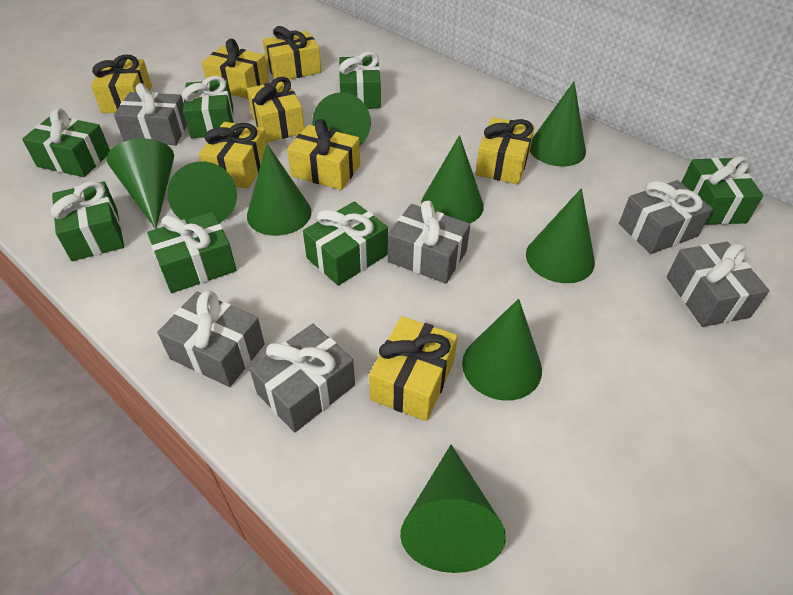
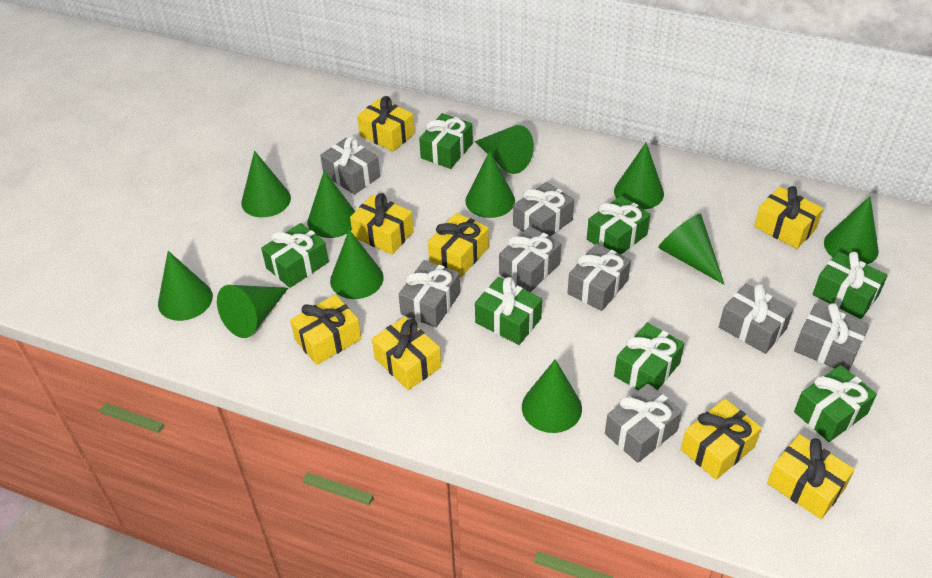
green cone: [107,138,174,229] [167,161,237,223] [247,144,311,236] [312,92,371,145] [400,445,506,573] [421,135,484,223] [462,299,542,401] [526,188,595,283] [530,81,586,166] = 9 -> [158,251,213,321] [217,285,288,338] [241,151,291,217] [308,171,355,238] [330,230,384,299] [465,151,515,218] [475,125,534,174] [522,359,582,433] [614,143,664,209] [658,214,725,285] [824,196,879,265] = 11
grey gift: [114,83,187,145] [158,290,265,387] [249,324,355,432] [388,200,470,284] [619,180,713,254] [666,242,770,327] = 6 -> [320,136,380,195] [398,260,460,328] [499,226,561,292] [513,182,574,237] [568,243,631,311] [605,383,682,463] [719,283,793,354] [794,303,870,371] = 8

